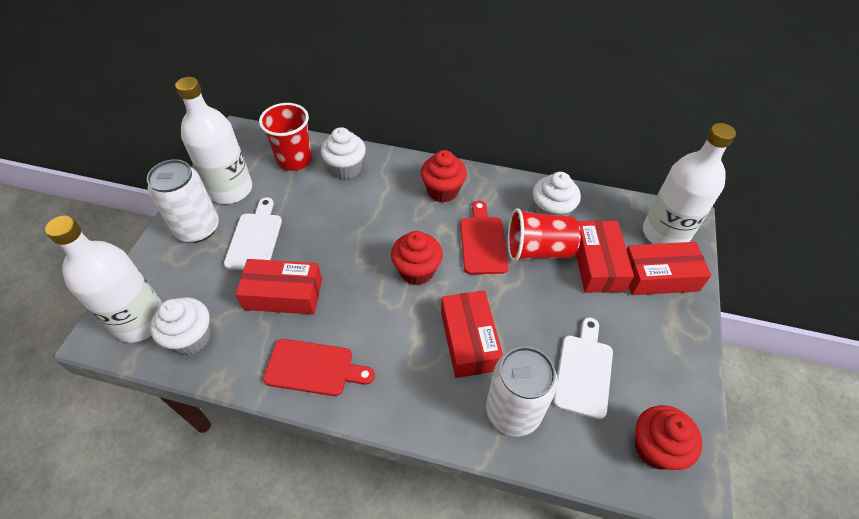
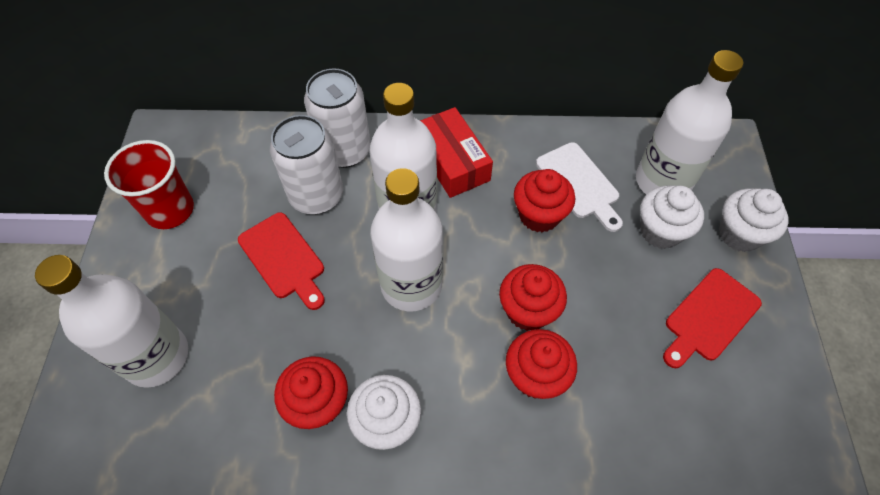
red box: [235,259,322,315] [441,290,503,378] [576,220,634,293] [626,242,711,295] = 4 -> [420,107,493,198] = 1
red cup: [259,103,312,171] [508,208,581,262] = 2 -> [104,140,194,229] = 1
red cupcake: [391,231,443,285] [421,150,467,203] [635,405,702,470] = 3 -> [274,356,348,429] [499,264,567,331] [506,329,577,399] [514,169,575,233] = 4
white bottle: [45,215,163,343] [175,77,252,204] [643,123,736,244] = 3 -> [35,255,188,388] [370,83,437,212] [370,168,443,311] [636,50,743,194] = 4
white cutting board: [224,197,282,270] [553,317,613,419] = 2 -> [536,142,623,232] = 1

